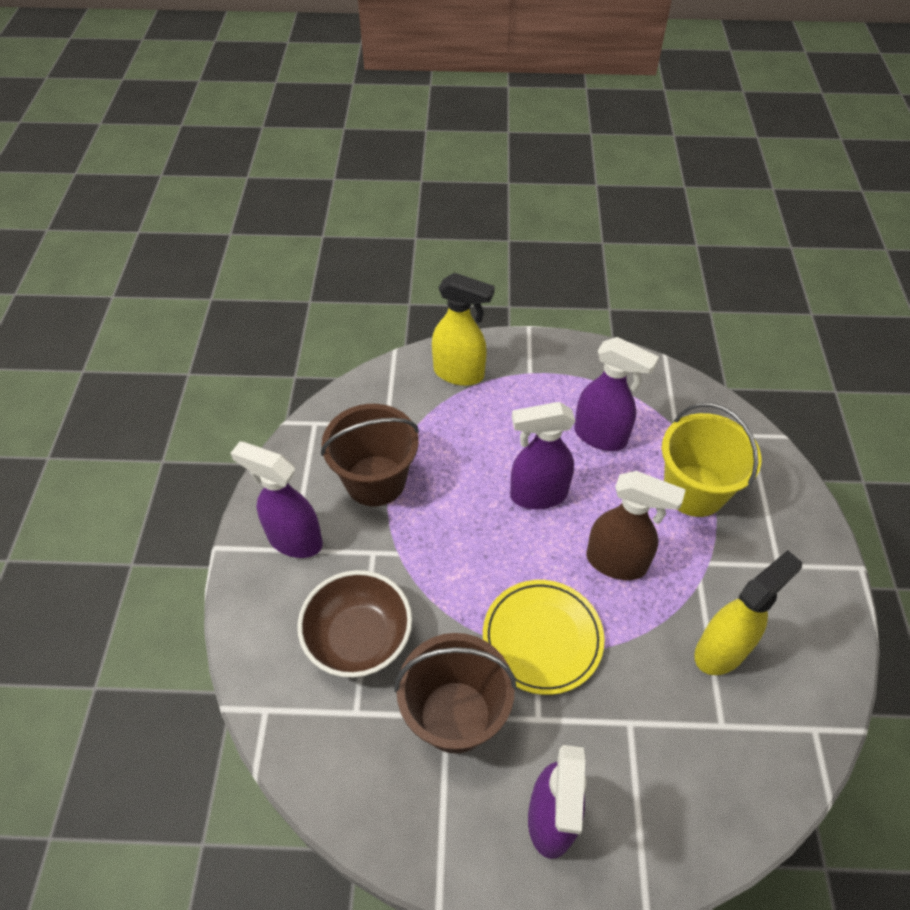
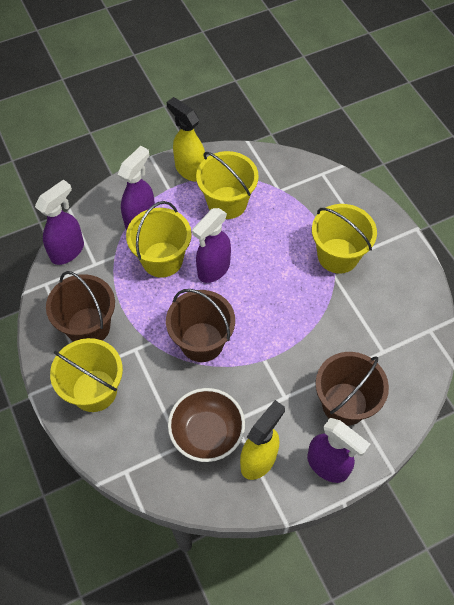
brown bucket: [321,404,419,506] [394,633,517,754] = 2 -> [46,271,115,342] [166,289,235,362] [316,352,389,426] = 3
brown spray bottle: [586,471,686,580] = 1 -> none = 0
yellow bucket: [662,403,761,517] = 1 -> [50,338,123,412] [126,201,192,278] [196,151,259,219] [312,204,377,274] = 4
yellow plate: [483,580,604,695] = 1 -> none = 0

